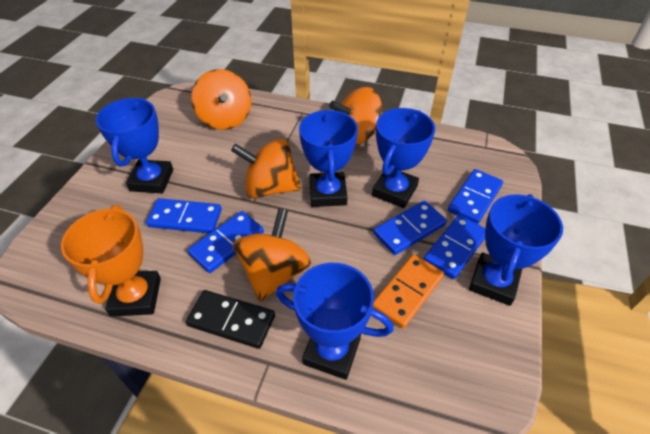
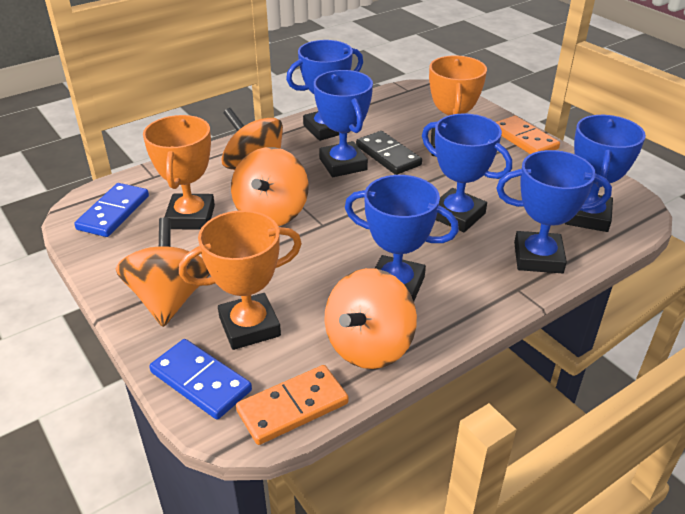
blue domino: [146,198,222,233] [187,211,264,273] [373,201,447,255] [423,215,485,279] [448,169,503,224] = 5 -> [74,183,149,237] [149,339,252,420] = 2
blue trophy: [96,98,173,193] [276,263,394,380] [299,110,358,207] [372,108,435,208] [469,194,563,306] = 5 -> [286,40,363,141] [314,70,373,177] [345,175,459,301] [422,113,512,232] [496,150,612,273] [565,115,646,232] = 6
orange domino: [373,254,444,328] = 1 -> [236,365,349,445] [496,116,560,154] = 2
orange trophy: [61,205,161,317] = 1 -> [143,115,215,230] [179,210,302,350] [429,55,487,156] = 3

